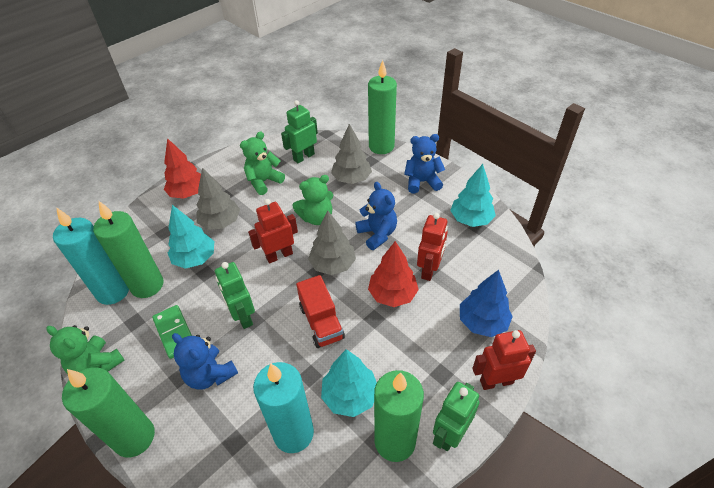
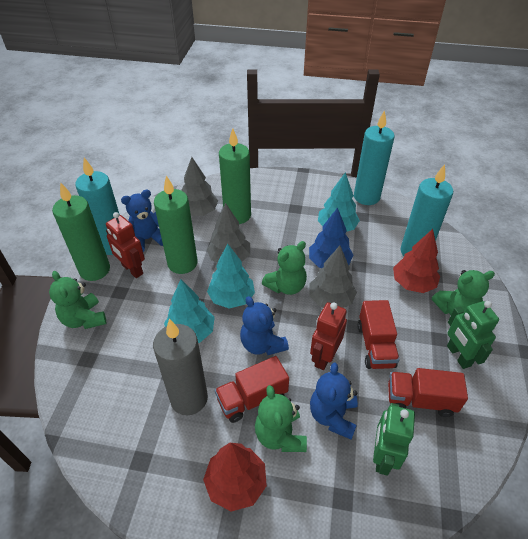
green candle: [62,367,155,458] [93,201,163,298] [368,60,397,154] [374,370,424,462] = 4 -> [52,182,110,281] [154,175,198,274] [219,129,251,224] = 3
green domino: [152,305,192,359] = 1 -> none = 0
green robot: [215,262,255,329] [281,100,318,163] [433,382,480,451] = 3 -> [373,403,415,476] [447,301,499,369] = 2
green teddy bear: [46,325,124,374] [240,131,285,195] [292,175,333,225] = 3 -> [49,271,106,329] [255,385,307,452] [262,241,307,295] [432,270,495,315] = 4
grey candle: none = 0 -> [153,319,208,415] = 1
red robot: [248,199,298,263] [417,213,448,281] [472,330,536,390] = 3 -> [106,212,145,278] [310,302,347,370] = 2
red truck: [296,275,345,348] = 1 -> [215,356,289,423] [358,300,400,369] [388,368,468,417] = 3
turquoise candle: [53,207,129,305] [253,362,314,453] = 2 -> [75,158,120,255] [354,110,395,205] [401,164,453,256] = 3

